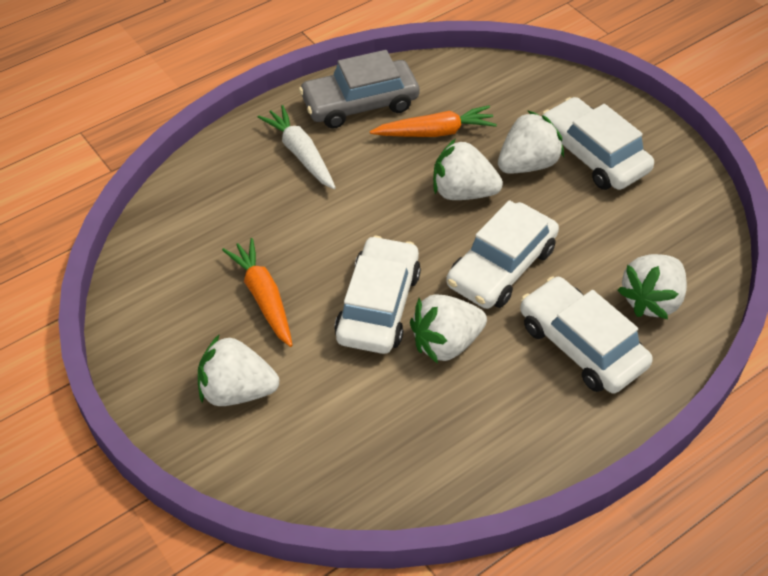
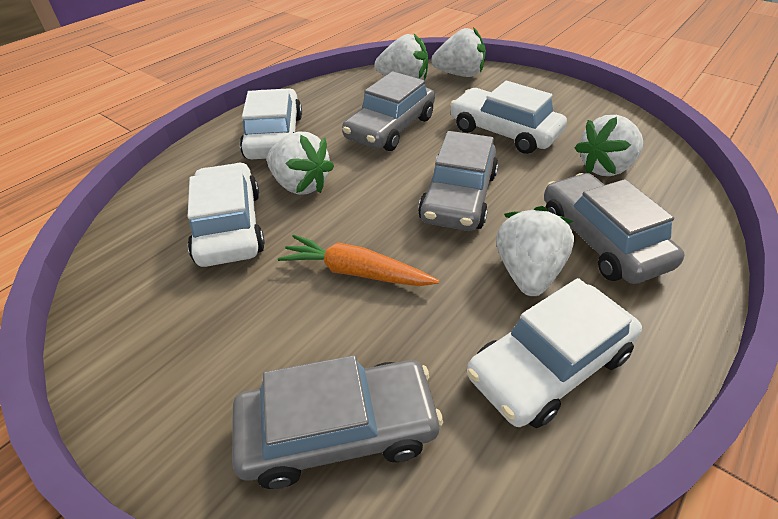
grey car: [299,50,420,129] = 1 -> [232,355,443,489] [342,71,435,151] [418,131,498,231] [544,173,685,284] = 4
orange carrot: [222,238,293,347] [370,105,497,137] = 2 -> [278,235,439,286] = 1
white carrot: [258,105,336,189] = 1 -> none = 0

